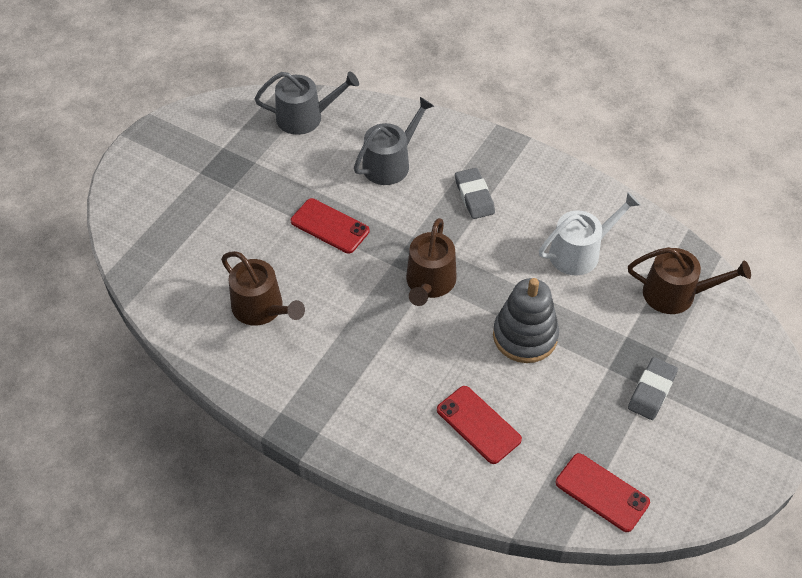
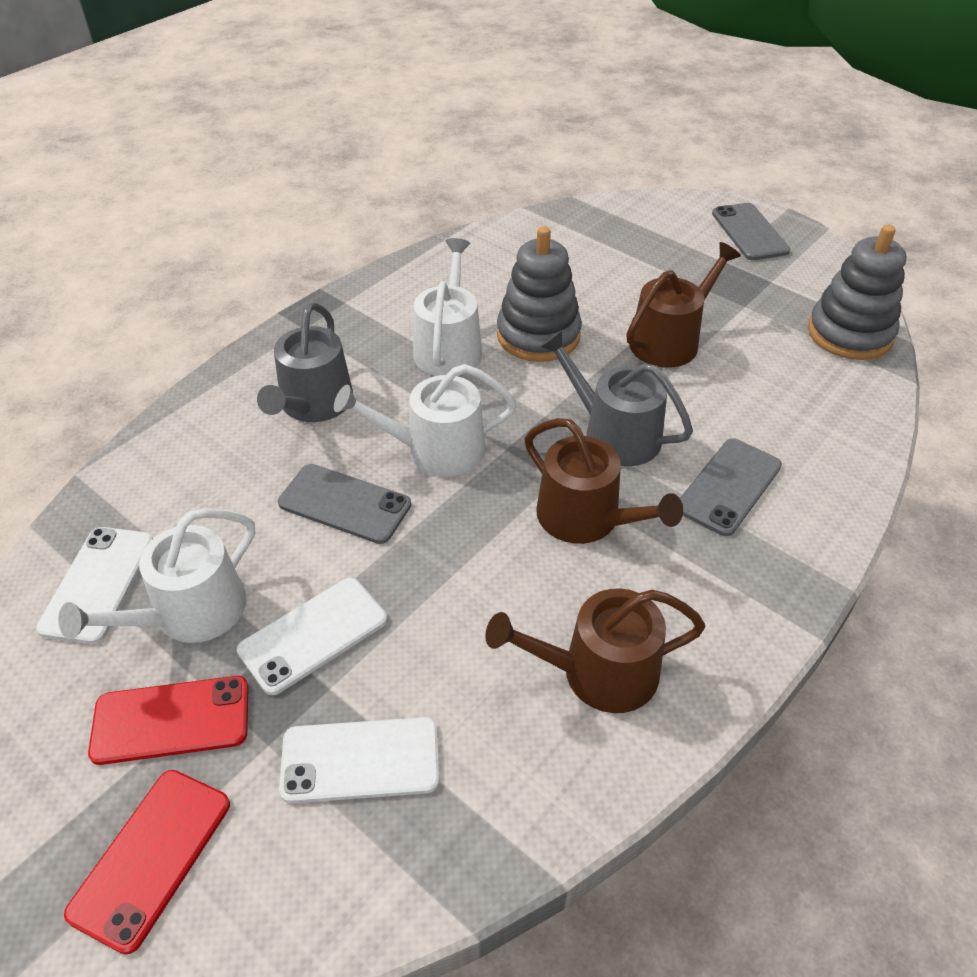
grey eraser: [455,168,495,219] [628,357,678,420] = 2 -> none = 0
grey phone: none = 0 -> [278,464,411,544] [680,438,782,536] [712,203,790,260] = 3
grey stacking toy: [493,278,559,363] = 1 -> [497,226,582,362] [808,225,906,360] = 2
red phone: [291,198,369,254] [437,386,522,464] [556,453,650,532] = 3 -> [64,770,230,955] [88,676,249,765] = 2
white phone: none = 0 -> [36,527,153,644] [237,578,387,695] [279,717,439,803] = 3
white watering can: [539,192,640,275] = 1 -> [58,508,255,643] [334,364,516,477] [413,238,482,376] = 3

